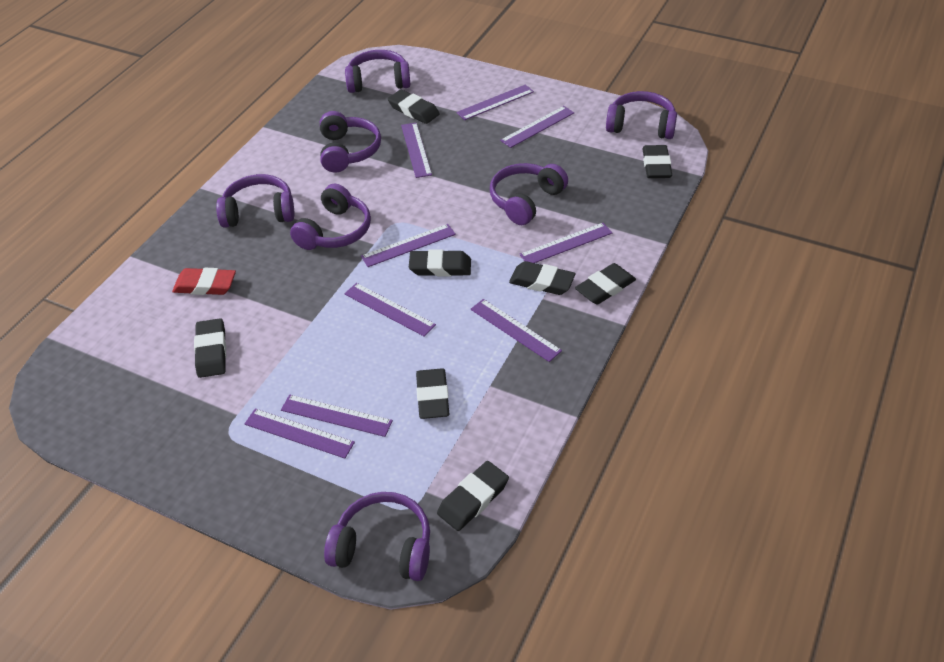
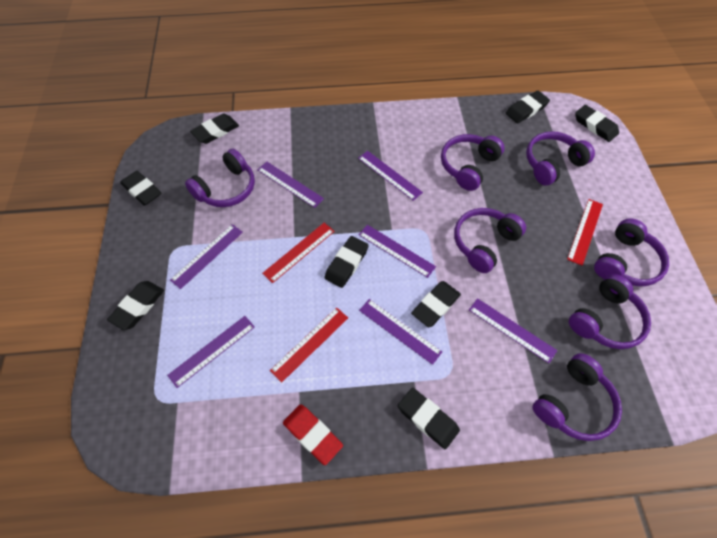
purple ruler: [244,408,355,459] [281,395,393,437] [344,283,436,337] [361,224,456,267] [401,123,432,178] [456,84,534,120] [470,299,562,362] [500,106,574,148] [519,223,612,263] = 9 -> [167,316,255,388] [170,224,243,289] [257,161,324,208] [358,151,423,201] [359,225,436,278] [359,299,442,365] [469,298,557,363] = 7
red ruler: none = 0 -> [262,223,334,283] [270,307,348,382] [567,199,603,265] = 3

